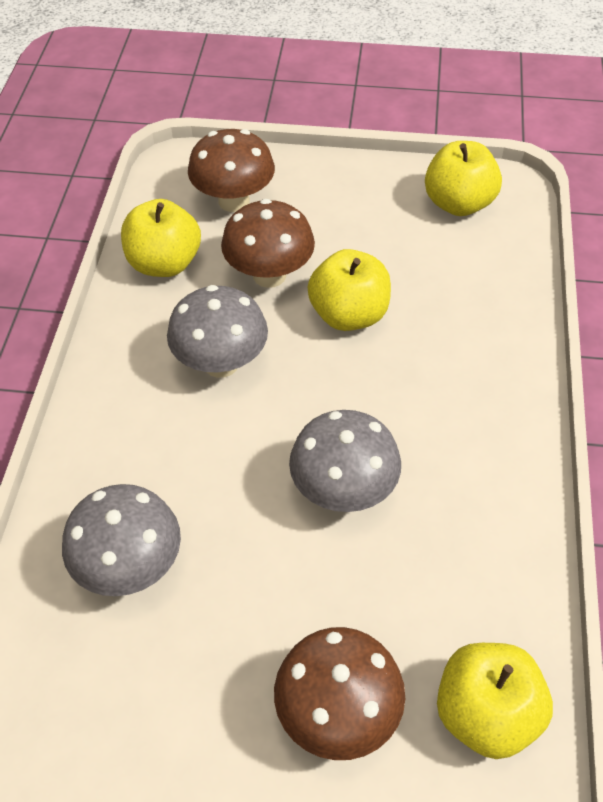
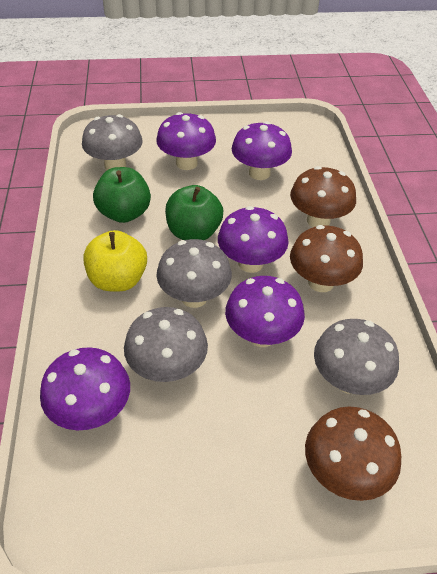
green apple: none = 0 -> [93,167,151,223] [165,185,223,240] = 2
grey mushroom: [62,484,181,596] [167,285,268,378] [289,410,401,512] = 3 -> [82,114,143,170] [124,307,208,382] [157,239,232,308] [314,319,399,395] = 4
purple mushroom: none = 0 -> [40,347,130,430] [156,112,216,170] [218,206,289,273] [225,276,305,347] [232,121,292,180] = 5
yellow apple: [121,199,201,277] [308,249,391,331] [425,141,502,216] [437,643,553,759] = 4 -> [83,230,147,292] = 1

